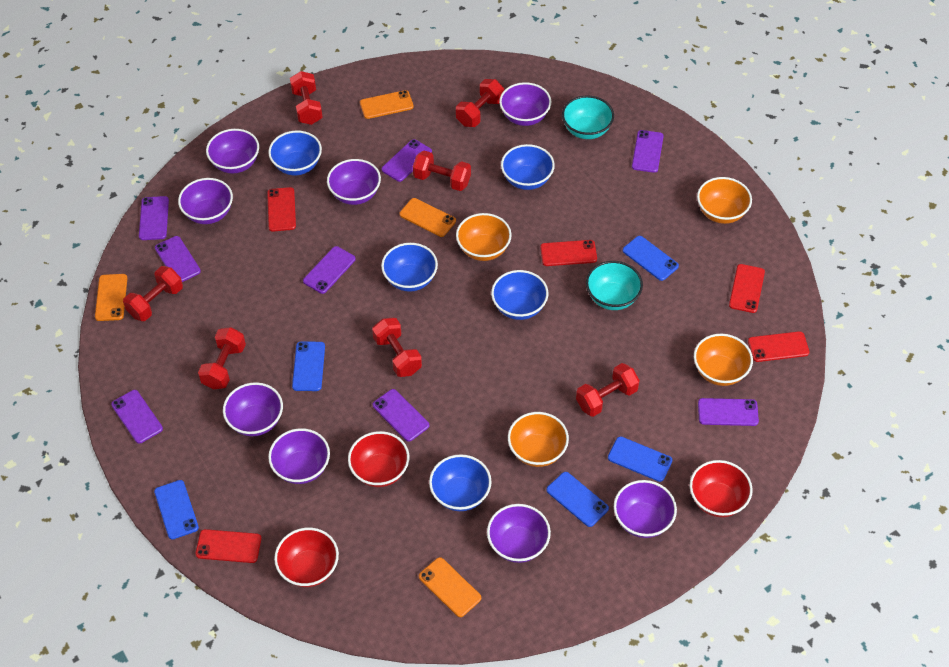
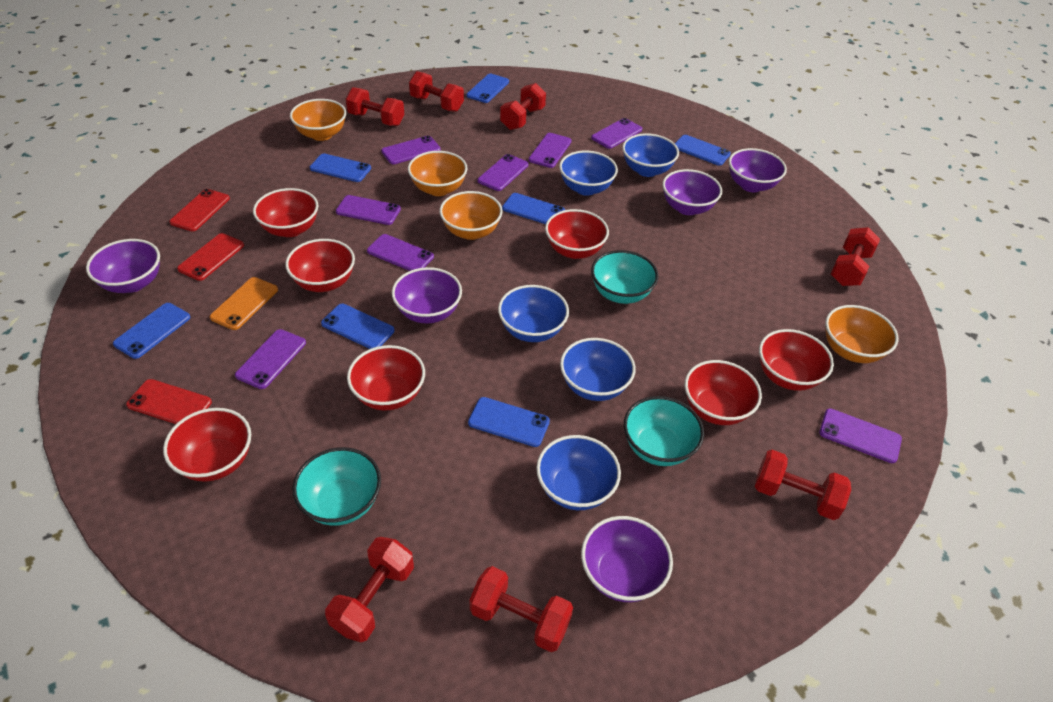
blue phone: [154,480,199,540] [292,342,325,391] [546,472,609,527] [608,436,672,482] [623,236,679,281] = 5 -> [113,303,190,359] [310,154,371,182] [321,304,395,349] [466,74,509,103] [468,397,550,447] [502,193,565,224] [675,135,731,166] = 7
orange phone: [95,274,127,321] [360,90,414,119] [400,198,456,237] [419,557,481,617] = 4 -> [210,277,278,330] = 1
purple bowl: [178,178,233,224] [206,129,259,173] [223,382,283,436] [268,428,330,484] [327,159,381,205] [487,504,551,563] [499,82,551,126] [614,480,677,538] = 8 -> [86,239,160,293] [392,267,462,323] [581,516,673,602] [662,169,722,215] [729,148,787,192] = 5
red bowl: [274,528,339,587] [348,431,409,487] [690,460,753,517] = 3 -> [163,408,251,482] [253,188,318,237] [285,239,355,292] [347,345,425,410] [545,209,609,259] [685,360,762,425] [759,329,834,391] = 7
red phone: [196,529,261,563] [267,187,296,232] [540,240,597,266] [729,264,765,313] [748,331,810,362] = 5 -> [126,379,212,424] [169,189,230,231] [177,233,244,281] = 3
turquoise bowl: [562,96,614,139] [586,261,643,310] = 2 -> [292,447,381,526] [591,250,659,304] [624,396,704,466] = 3

